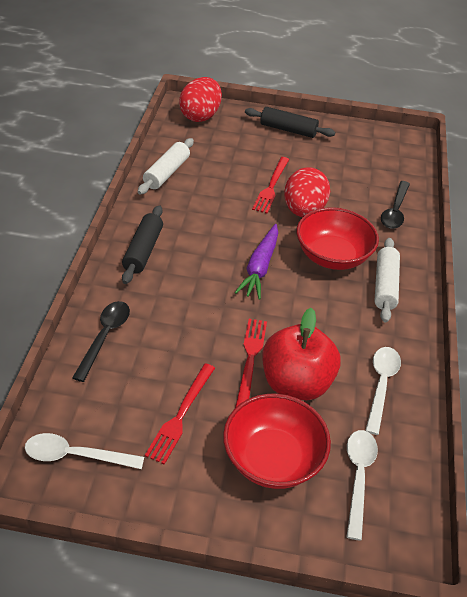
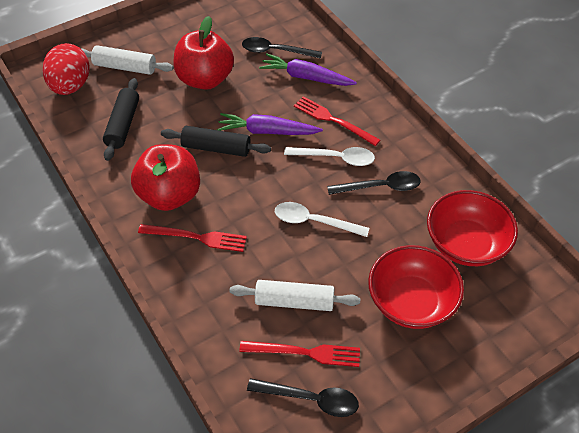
black spoon: [72,301,130,382] [381,181,410,229] = 2 -> [242,37,322,59] [247,378,359,417] [327,171,421,195] = 3
purple carrot: [235,224,278,300] = 1 -> [217,113,323,135] [259,53,357,86] = 2
red apple: [262,308,341,400] = 1 -> [131,144,200,211] [173,16,234,90] = 2
red egg: [179,77,222,122] [284,167,330,217] = 2 -> [43,43,90,95] = 1
white spoon: [25,433,144,469] [347,430,378,541] [365,347,401,435] = 3 -> [275,202,369,237] [284,147,375,166] = 2

